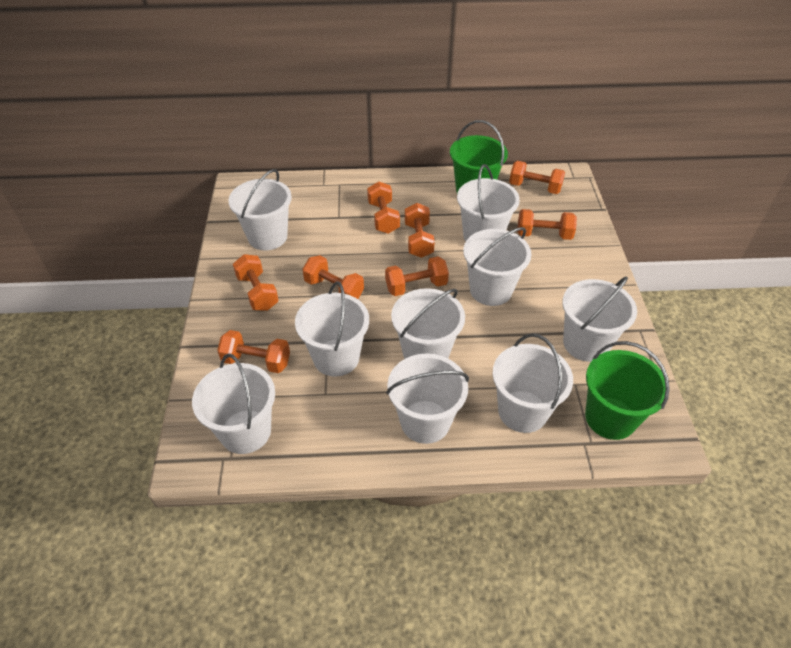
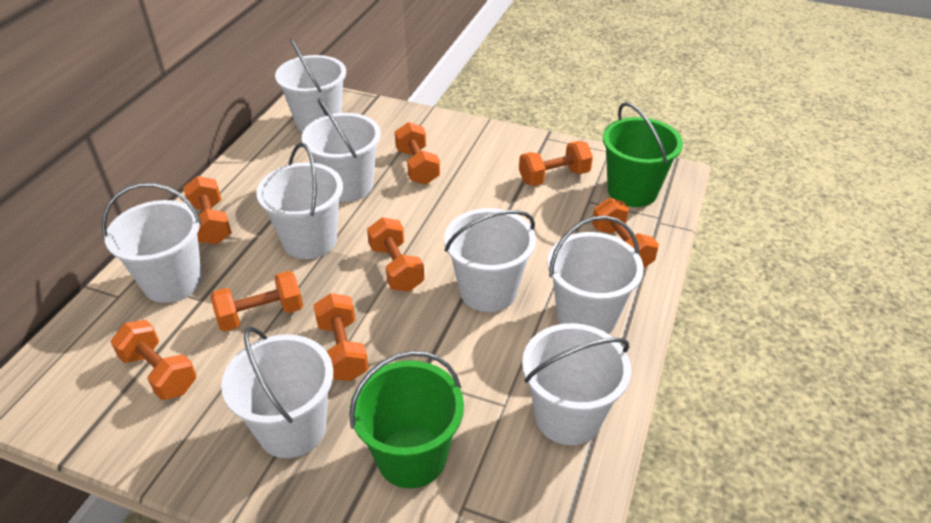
white bucket: [192,354,275,454] [228,169,292,250] [295,281,369,376] [386,353,469,444] [391,288,465,359] [457,164,520,242] [463,227,532,306] [492,333,573,433] [562,276,637,362] = 9 -> [102,183,202,303] [221,327,333,458] [256,143,343,259] [275,38,346,133] [302,98,381,202] [444,208,536,312] [522,323,631,445] [547,216,644,334] = 8

